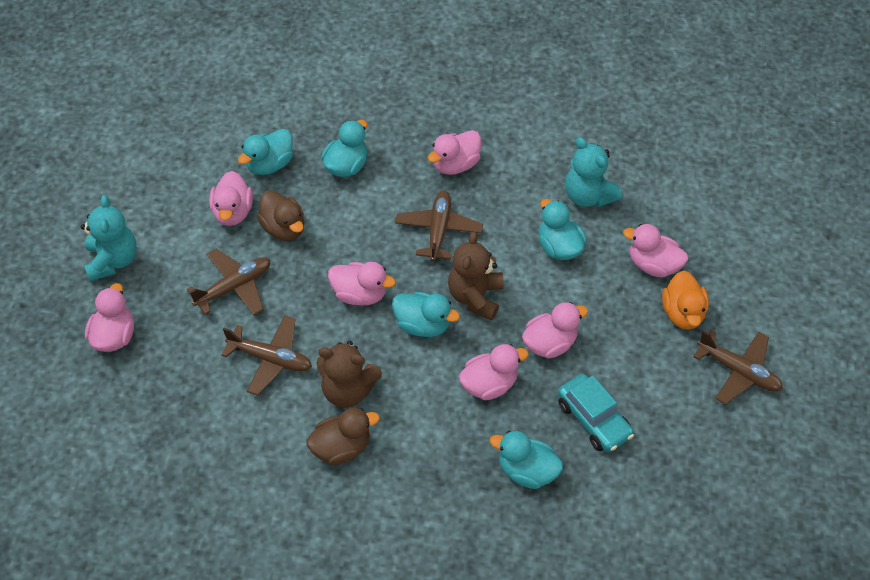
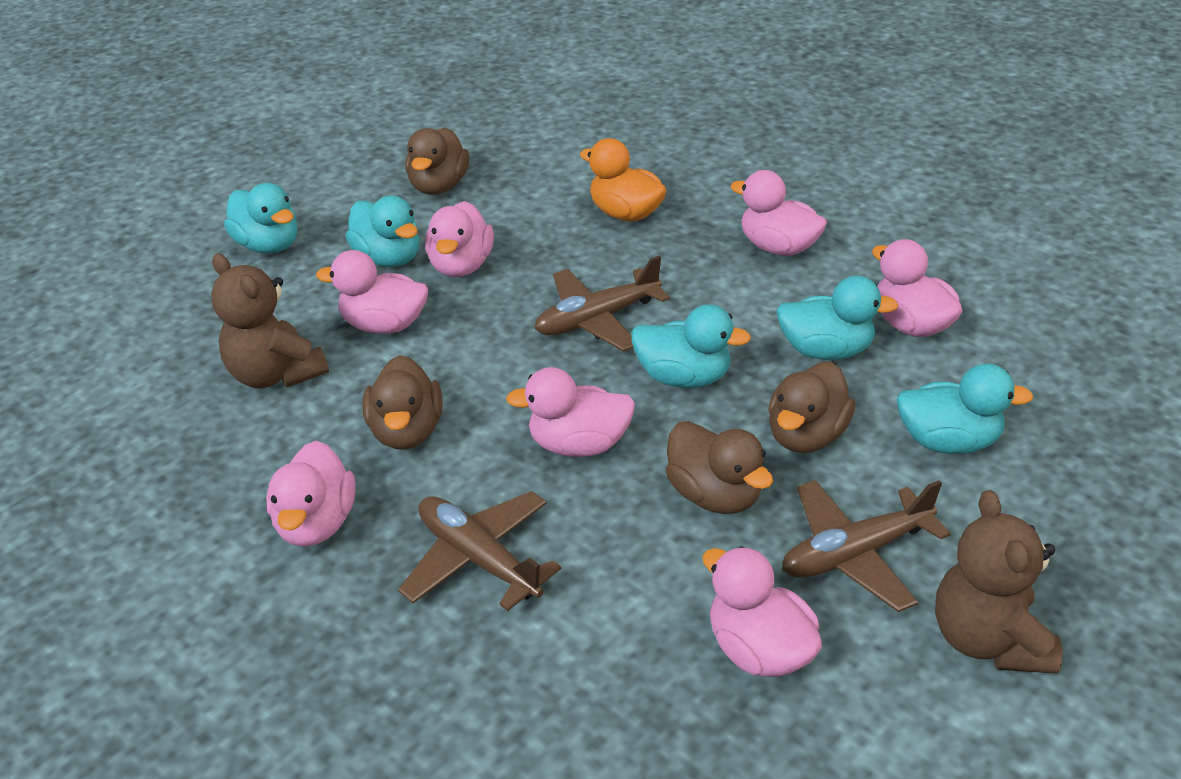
brown duck: [257,190,305,241] [306,408,380,465] = 2 -> [362,355,442,450] [405,127,469,195] [666,421,773,514] [768,362,855,453] = 4
brown plane: [187,249,270,315] [221,315,312,396] [395,191,483,262] [693,330,783,405] = 4 -> [398,491,561,611] [534,256,670,352] [782,480,951,612] = 3
turquoise car: [558,374,634,452] = 1 -> none = 0
turquoise teddy bear: [80,195,137,281] [565,137,622,207] = 2 -> none = 0

